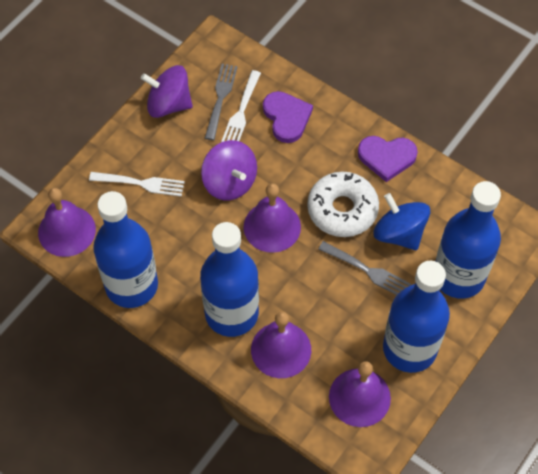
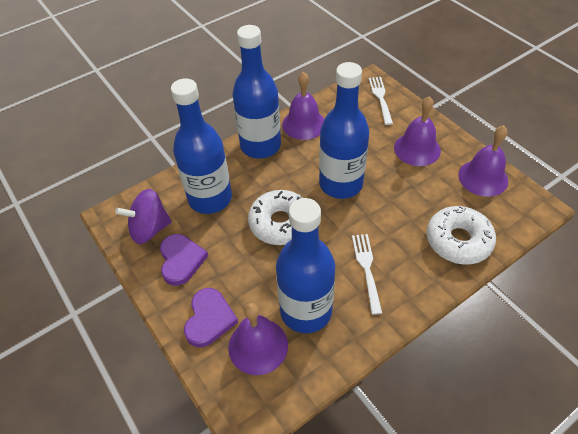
blue spinning top: [374,193,430,250] = 1 -> none = 0
grey fork: [205,64,238,140] [318,241,411,295] = 2 -> none = 0
purple spinning top: [141,65,193,118] [201,140,257,200] = 2 -> [115,189,172,244] = 1
white donut: [307,172,379,237] = 1 -> [248,190,303,245] [427,205,496,265] = 2

